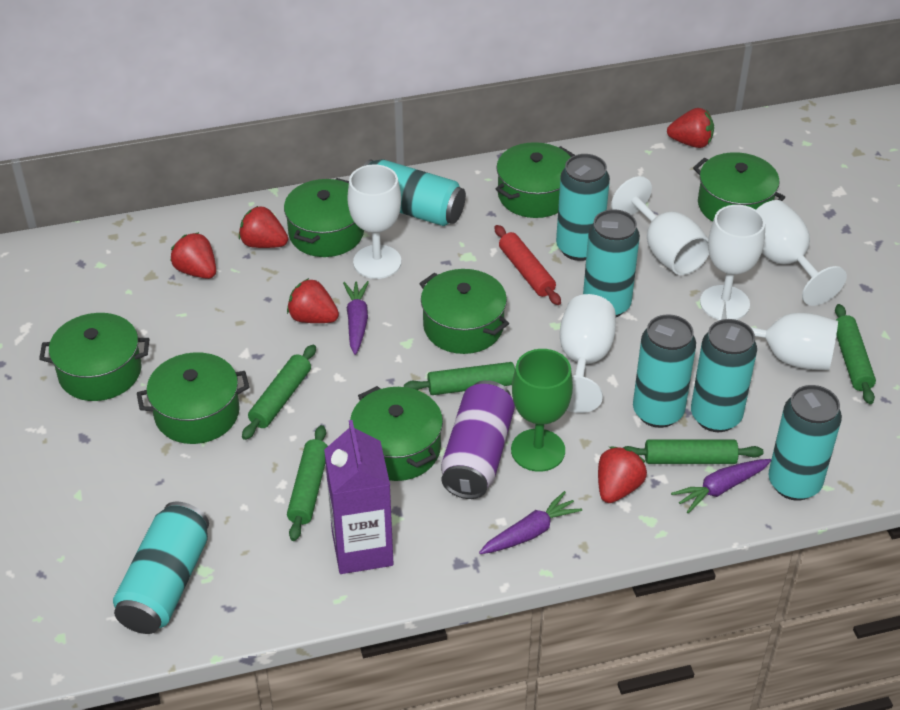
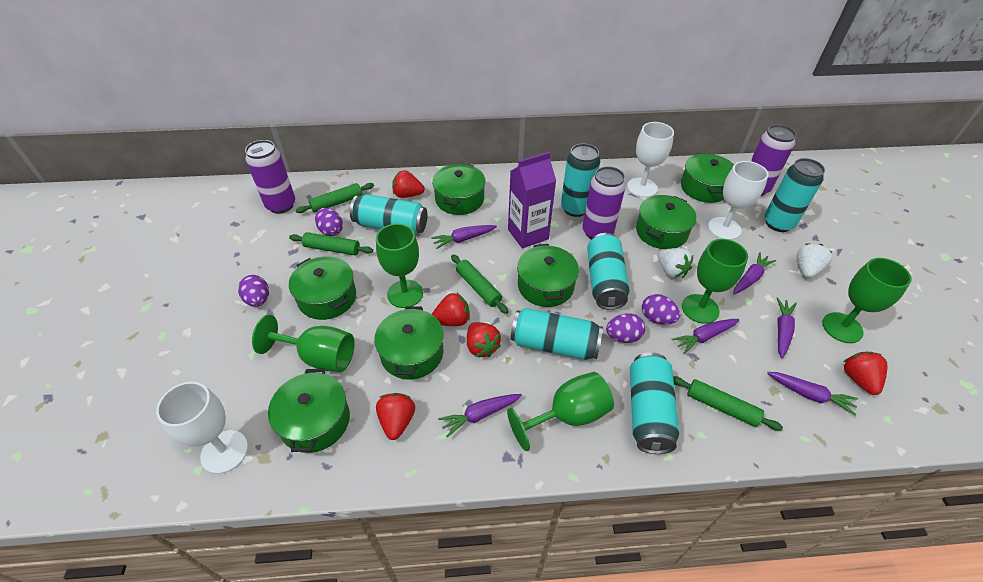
green goblet: [511,349,573,472] = 1 -> [252,315,354,372] [376,224,423,308] [507,372,614,451] [682,239,748,324] [822,258,912,343] = 5
green rolling pin: [242,345,316,440] [287,425,328,541] [404,362,515,395] [623,440,763,464] [835,304,876,404] = 5 -> [289,232,373,255] [296,183,374,213] [451,254,509,314] [673,376,783,431] = 4
purple can: [441,380,515,499] = 1 -> [245,140,295,214] [583,166,626,240] [751,125,796,196] = 3
purple carrot: [343,281,369,355] [479,491,582,554] [671,459,771,513] = 3 -> [431,225,497,249] [438,394,522,437] [672,319,740,354] [733,252,776,294] [767,372,858,416] [777,297,797,358] = 6
purple egg: none = 0 -> [238,275,269,307] [315,208,343,236] [606,313,645,343] [642,294,680,325] = 4
red rolling pin: [495,225,561,305] = 1 -> none = 0
turquoise can: [113,501,209,634] [363,159,466,226] [556,154,610,261] [583,209,640,317] [633,314,696,428] [691,319,757,432] [768,385,842,501] = 7 -> [350,194,427,235] [511,308,603,360] [561,144,600,217] [587,233,630,310] [630,352,679,454] [764,158,825,232] = 6
white goblet: [347,165,401,279] [560,294,616,413] [611,176,709,275] [700,205,765,320] [718,300,838,370] [756,200,847,306] = 6 -> [156,382,248,474] [627,122,674,197] [708,161,769,240] = 3
white strawberry: none = 0 -> [658,248,693,278] [797,243,832,278] = 2

